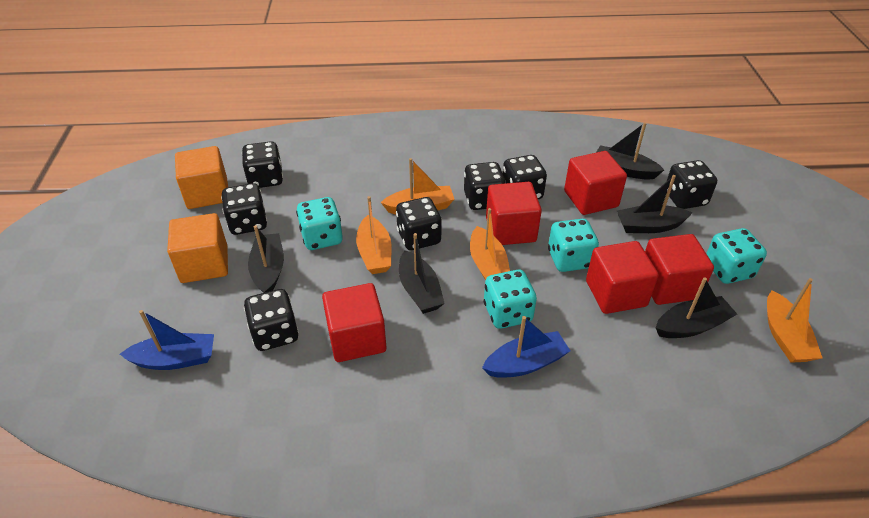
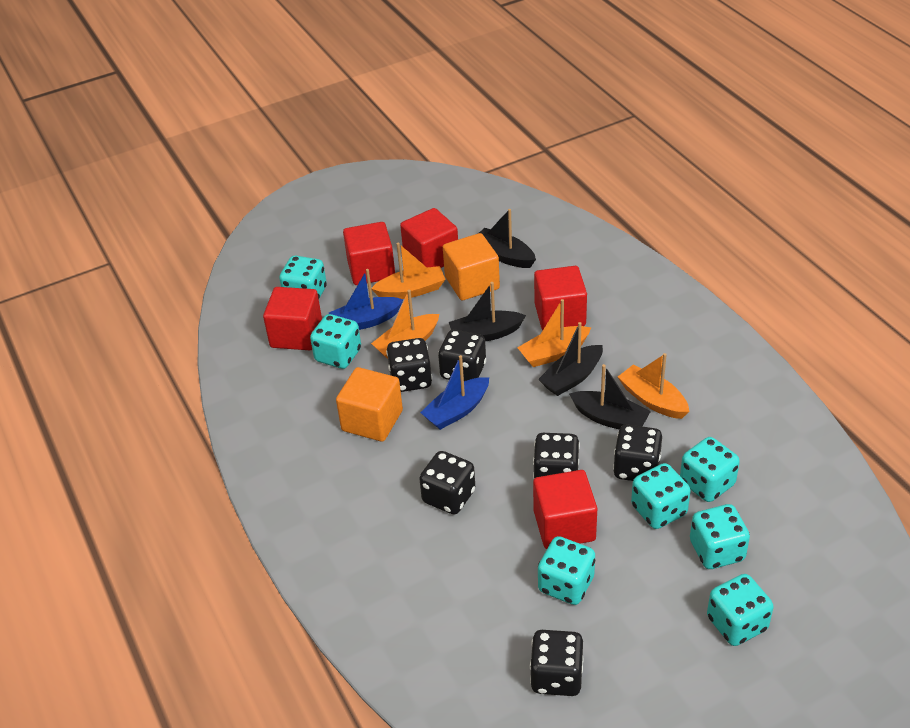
black boat: [248,225,284,293] [399,233,445,314] [596,122,664,180] [617,175,692,233] [656,277,737,338] = 5 -> [449,282,526,341] [479,209,536,268] [538,322,603,396] [569,364,651,429] = 4
black dice: [221,183,267,235] [242,141,283,188] [244,289,299,351] [396,197,442,250] [464,162,506,210] [503,155,547,199] [666,160,717,209] = 7 -> [386,338,432,392] [419,451,475,514] [438,330,486,381] [530,630,584,696] [533,433,580,479] [613,425,662,481] = 6
turquoise dice: [296,197,343,250] [483,270,537,329] [548,219,599,272] [706,228,767,284] = 4 -> [279,256,327,299] [310,314,361,369] [538,536,595,605] [631,463,691,529] [680,437,740,502] [690,504,750,569] [707,574,774,646] = 7

